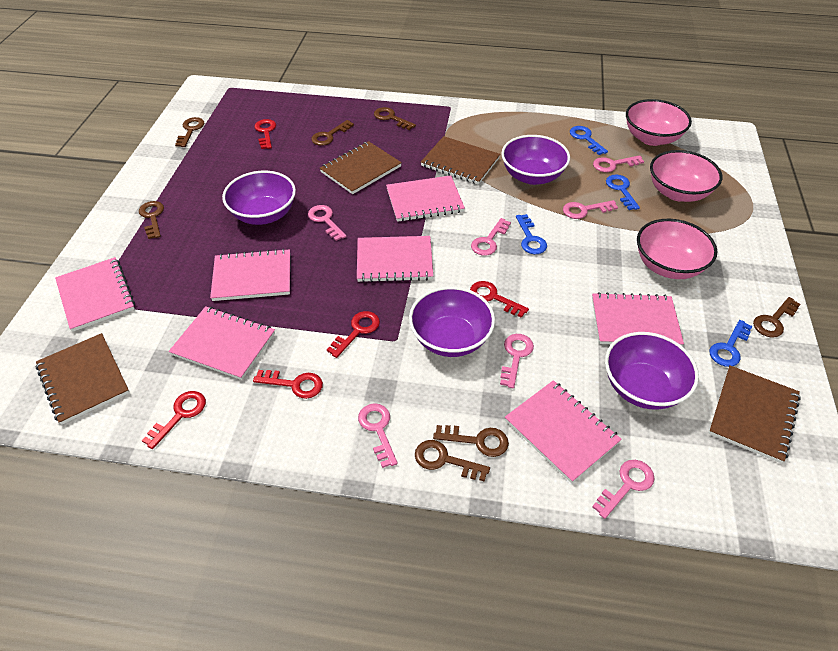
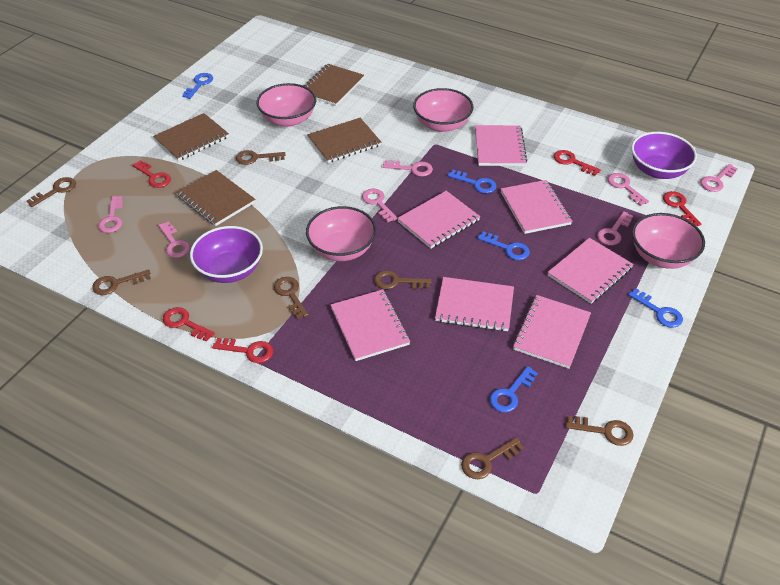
blue key: [516,214,547,254] [570,126,608,155] [606,175,640,210] [710,320,752,367] = 4 -> [182,73,213,99] [447,169,496,193] [477,231,530,260] [490,366,538,413] [628,289,683,328] = 5
pink bowl: [626,99,692,146] [637,219,717,279] [650,150,722,202] = 3 -> [257,83,316,127] [306,206,376,261] [413,88,473,132] [632,213,705,269] = 4
purple bowl: [222,171,296,225] [409,286,495,357] [501,135,570,185] [605,332,699,409] = 4 -> [190,226,263,283] [631,132,697,179] = 2

